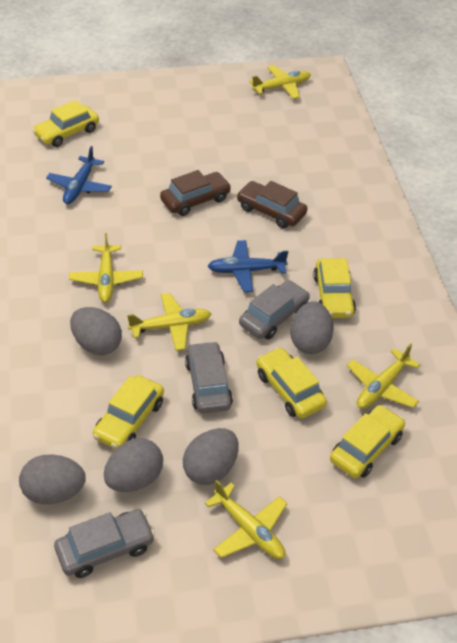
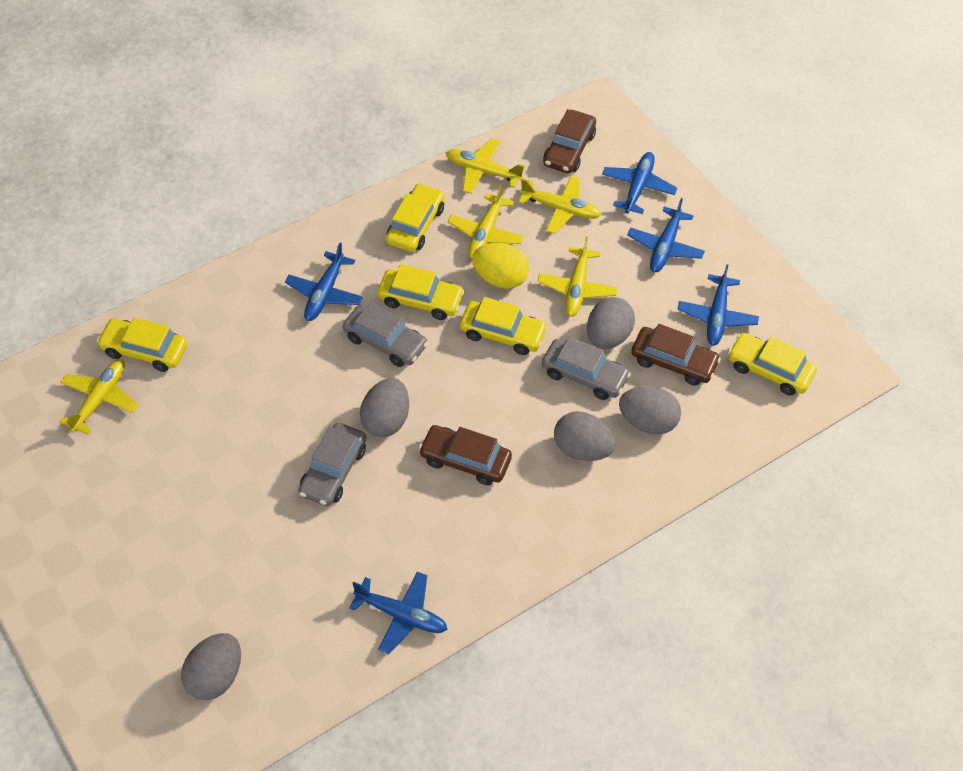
blue plane: [46,146,112,204] [208,240,288,292] = 2 -> [285,243,363,321] [349,571,448,654] [602,152,677,214] [627,198,705,272] [678,264,759,346] = 5
brown car: [160,170,231,216] [237,181,307,228] = 2 -> [419,425,512,485] [543,109,596,173] [631,324,721,386] = 3
yellow egg: none = 0 -> [472,243,530,289] = 1

